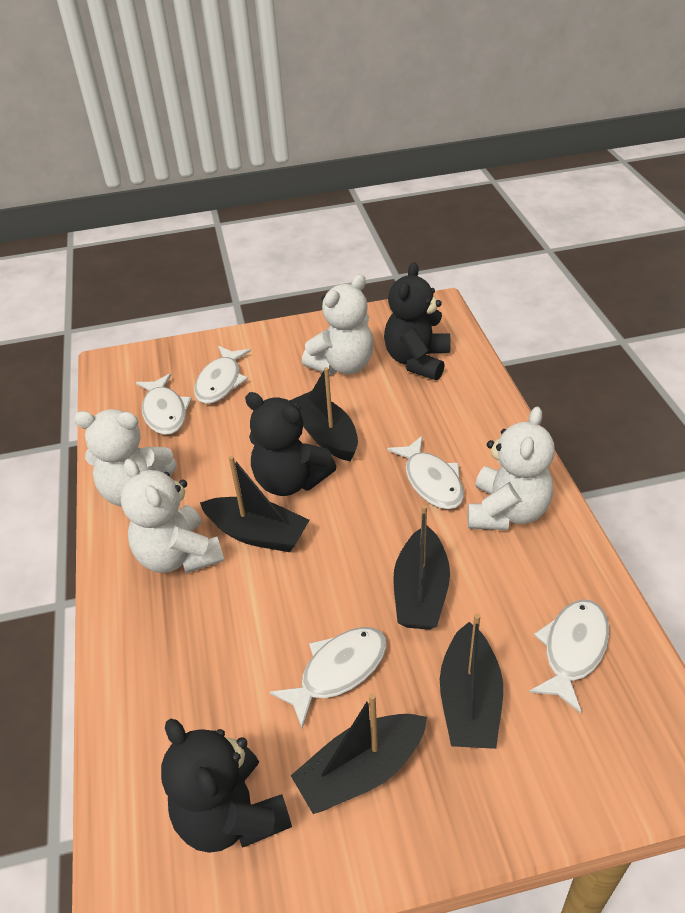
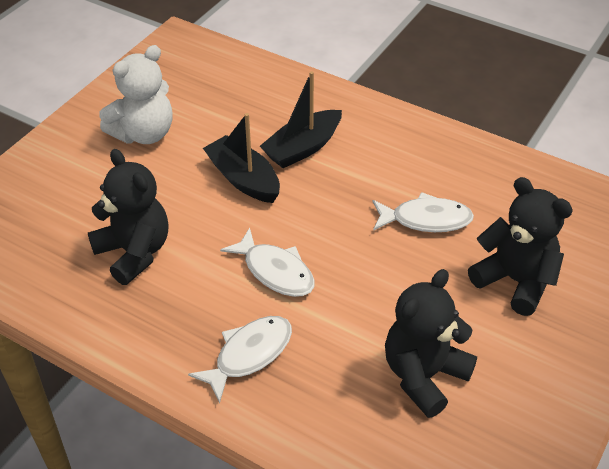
black boat: [200,456,309,552] [289,367,358,462] [291,693,427,814] [393,505,450,630] [440,613,503,749] = 5 -> [203,113,280,203] [260,71,342,168] = 2
white fish: [136,373,192,435] [194,346,251,404] [269,627,387,728] [387,436,464,509] [529,599,609,713] = 5 -> [188,316,292,403] [220,228,314,297] [373,192,474,232] = 3
white teddy bear: [74,409,177,507] [121,459,224,573] [302,274,374,375] [467,406,555,530] = 4 -> [99,45,173,144] = 1

